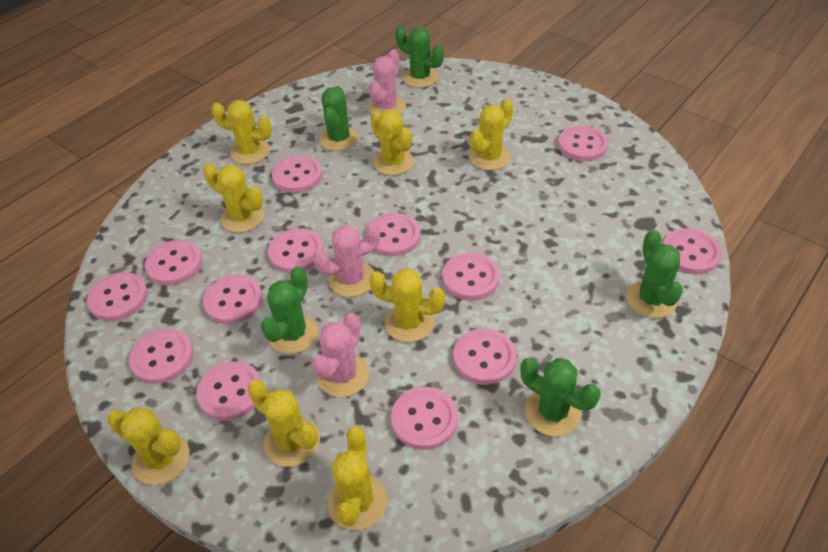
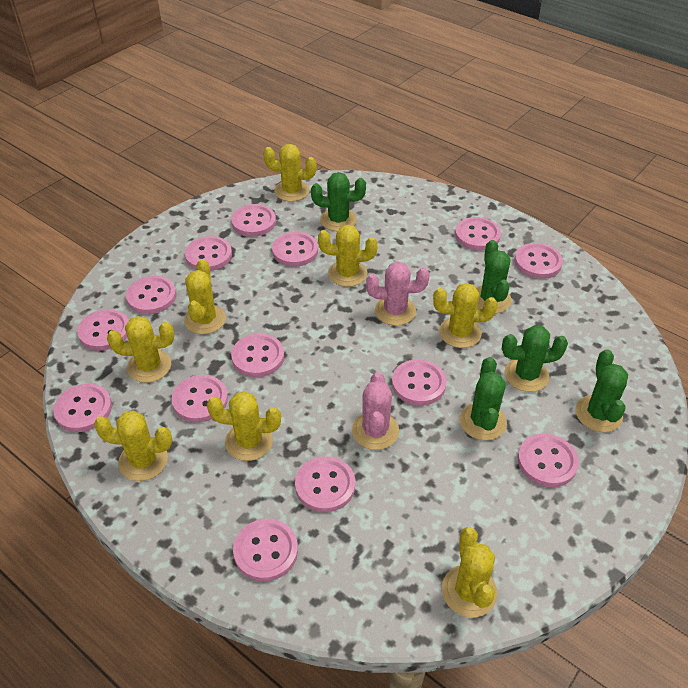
pink button: [87,272,148,321] [129,329,193,384] [145,240,202,285] [197,362,261,421] [203,275,263,324] [268,228,324,273] [272,155,322,193] [372,213,420,256] [391,387,458,450] [443,253,500,300] [453,328,517,385] [558,126,608,161] [663,228,722,274] = 13 -> [53,384,112,432] [77,309,129,351] [126,276,176,314] [171,375,228,423] [185,236,232,271] [231,204,276,237] [231,334,284,377] [233,519,298,581] [272,232,318,267] [295,456,355,512] [392,359,447,406] [455,217,501,250] [515,243,563,279] [518,434,579,487] = 14
pink cactus: [311,313,369,397] [313,222,380,297] [368,49,406,115] = 3 -> [352,372,399,450] [366,262,430,326] = 2

